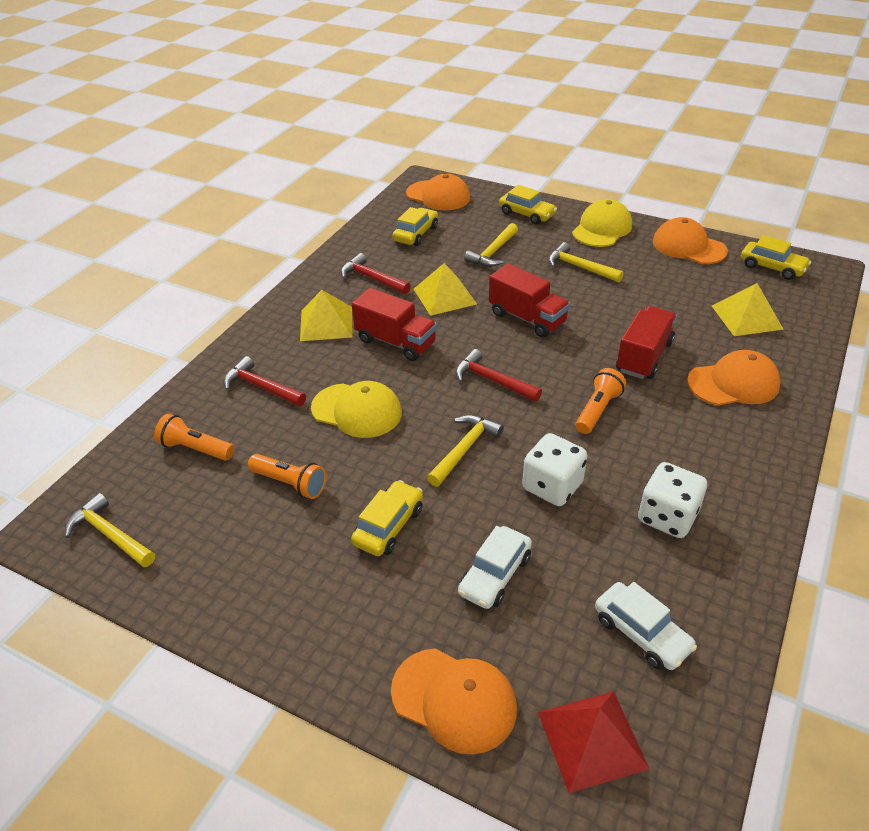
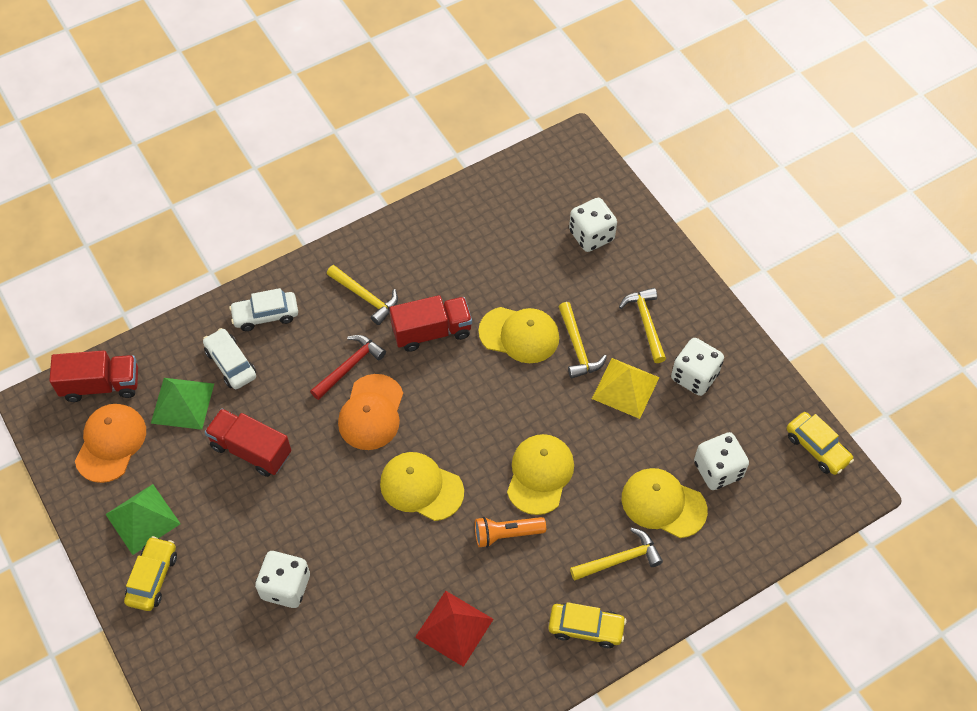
green pyramid: none = 0 -> [105,484,181,555] [151,378,214,430] = 2
orange cap: [391,649,517,755] [406,174,470,210] [653,217,728,264] [687,350,781,406] = 4 -> [75,404,146,483] [338,374,403,450] = 2
orange flashlight: [154,414,234,461] [248,454,327,499] [575,368,626,434] = 3 -> [475,517,546,548] = 1
red hammer: [223,356,306,406] [341,253,411,294] [455,349,542,402] = 3 -> [310,335,386,400] = 1
white dice: [522,433,587,506] [638,462,707,538] = 2 -> [255,551,310,608] [569,198,617,252] [671,338,724,396] [694,432,749,490] = 4
yellow cap: [311,381,402,438] [572,199,632,247] = 2 -> [380,452,464,521] [478,307,559,363] [507,434,574,515] [622,468,708,538] = 4
yellow car: [351,480,423,556] [392,207,438,246] [499,185,557,225] [741,235,811,280] = 4 -> [124,536,177,611] [548,602,627,648] [787,412,854,475] = 3
yellow pyramid: [300,290,353,341] [414,263,477,316] [712,283,784,336] = 3 -> [592,358,660,419] = 1

